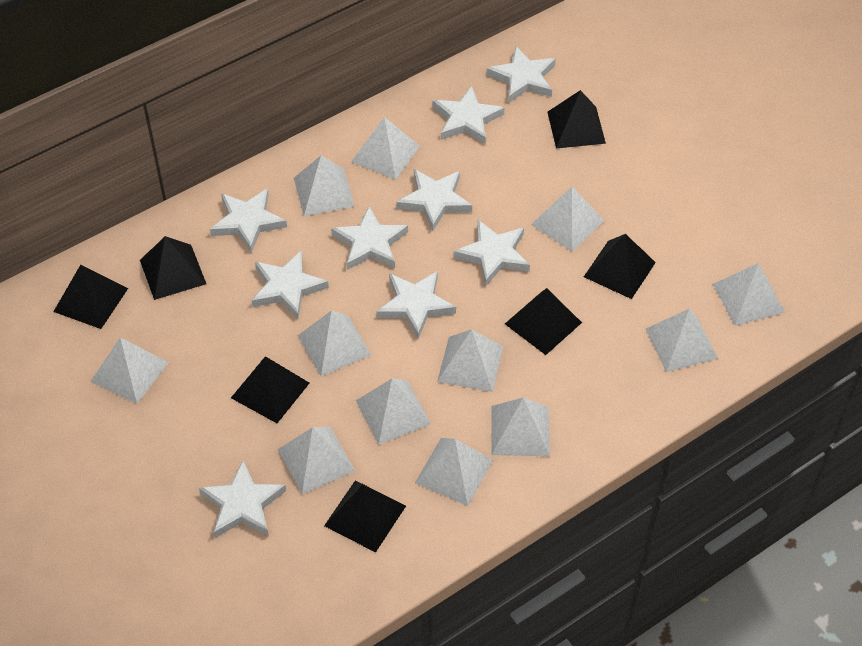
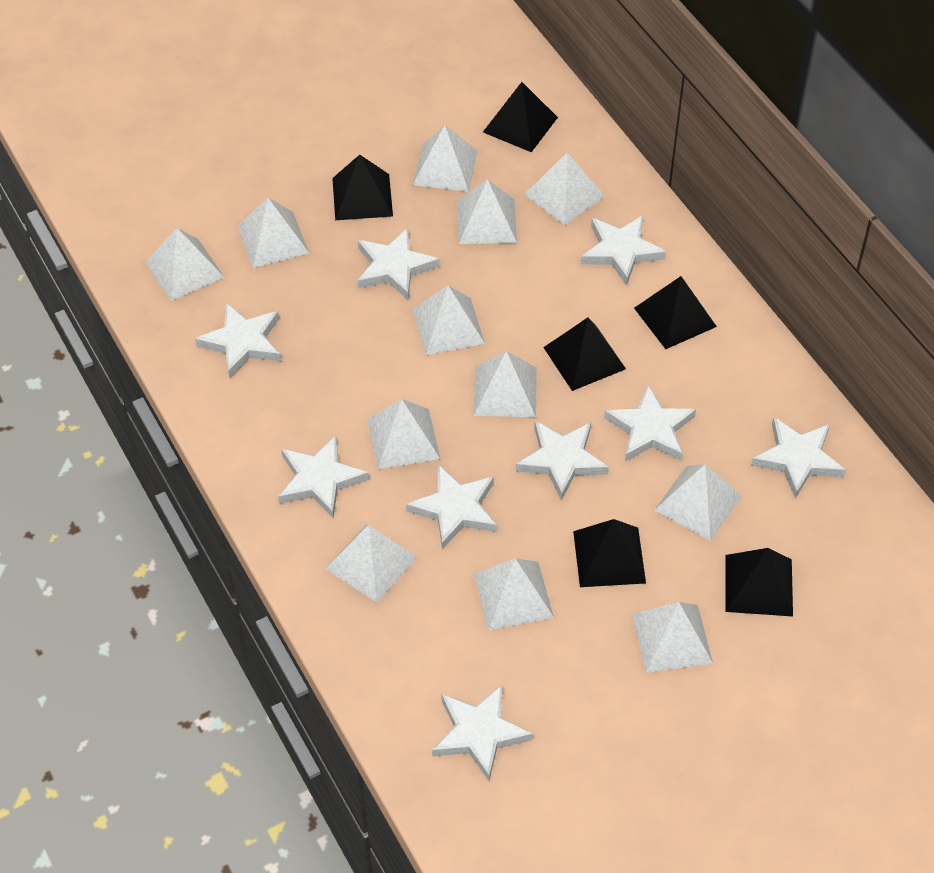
black pyramid: [53,265,128,329] [140,236,206,300] [231,356,309,423] [324,481,406,552] [505,288,582,355] [548,90,606,148] [584,234,656,299] = 7 -> [332,155,393,220] [483,82,558,152] [543,318,626,391] [573,519,646,587] [634,276,717,349] [726,548,793,616] = 6

